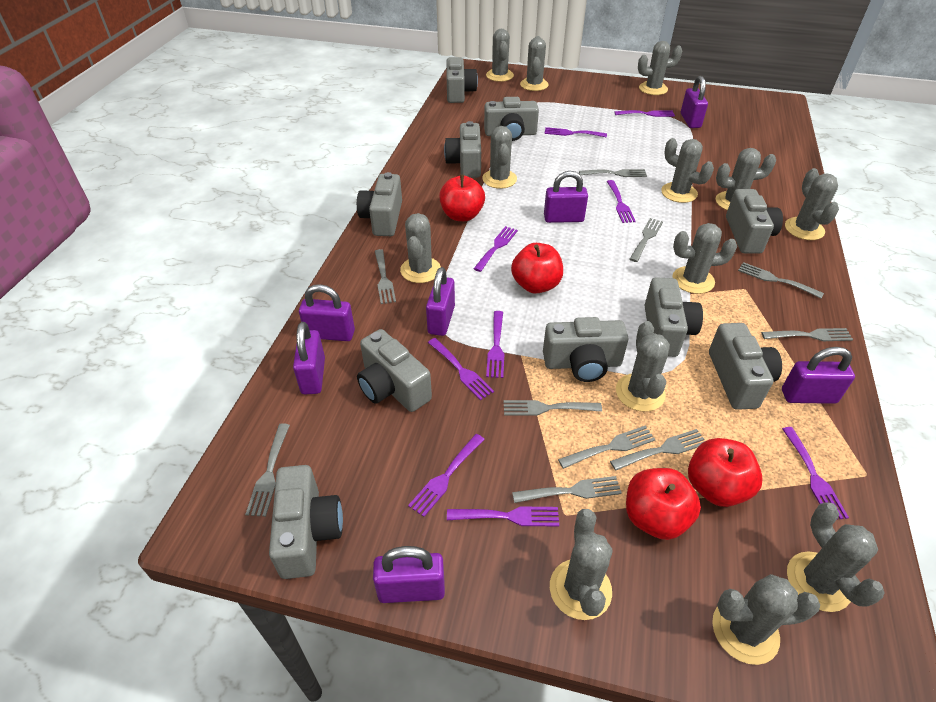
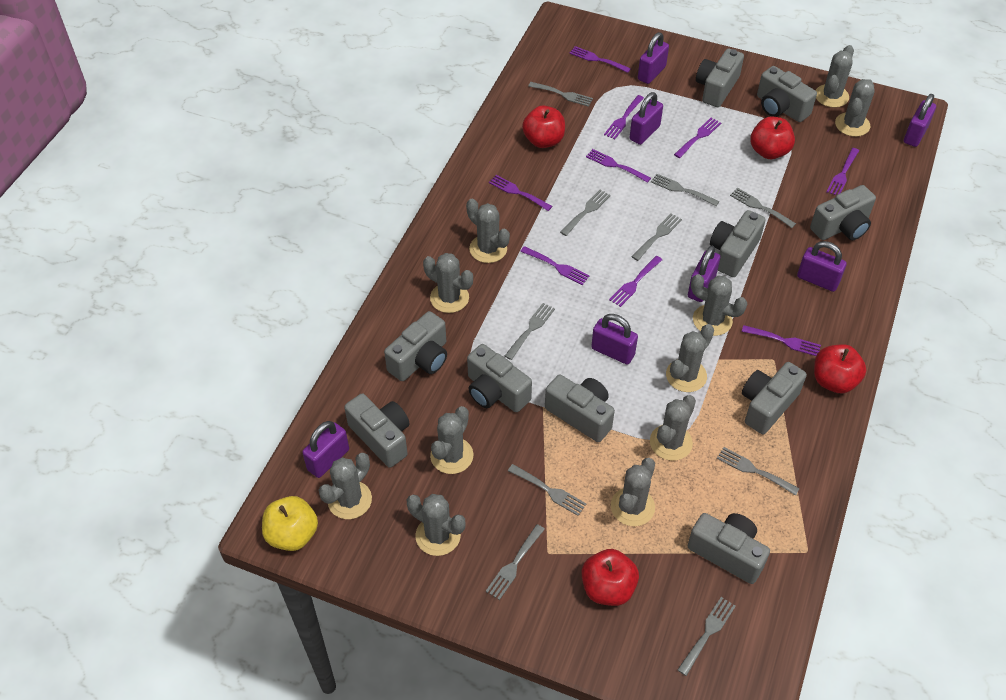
grey cactus: [400,213,441,283] [482,126,517,189] [486,29,514,82] [520,36,549,91] [550,509,612,620] [616,321,670,412] [638,41,682,95] [661,138,714,203] [672,223,737,294] [712,574,820,665] [716,148,776,210] [785,168,839,240] [787,503,885,612] = 13 -> [318,453,372,519] [407,494,466,556] [423,253,473,313] [430,406,474,474] [466,198,510,263] [611,458,655,526] [650,395,696,461] [666,324,714,392] [691,274,748,336] [816,45,854,108] [835,79,875,137] = 11
yellow apple: none = 0 -> [262,496,318,551] = 1

